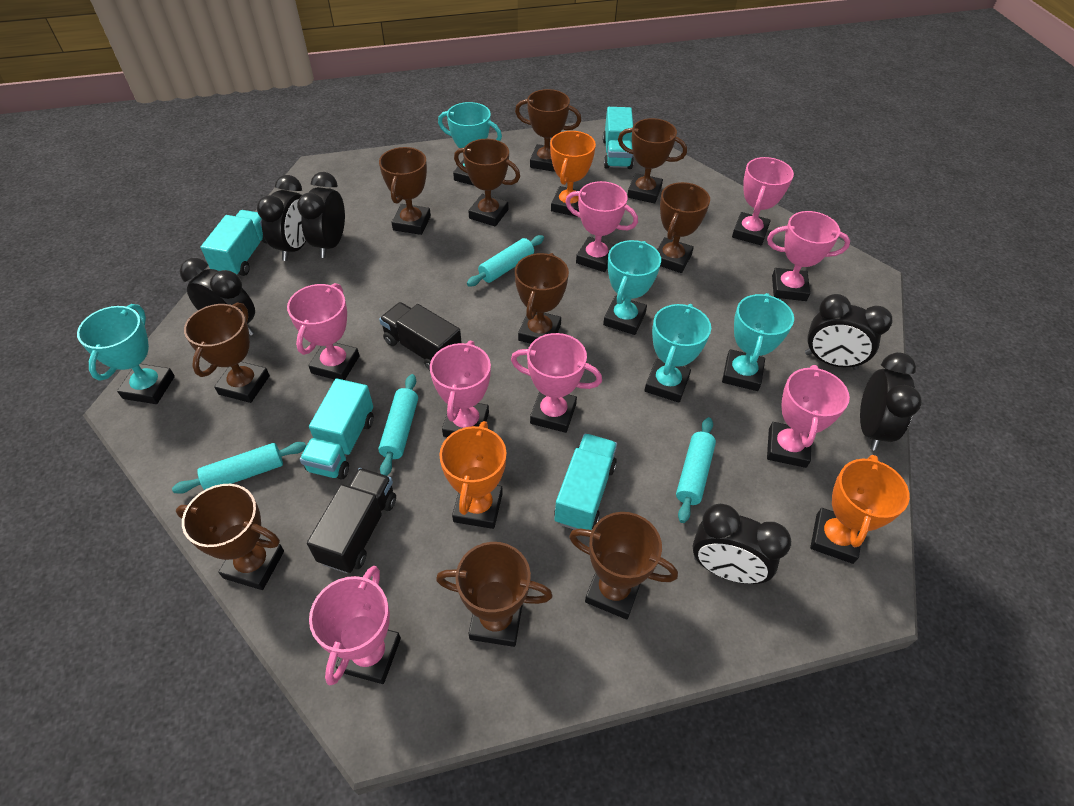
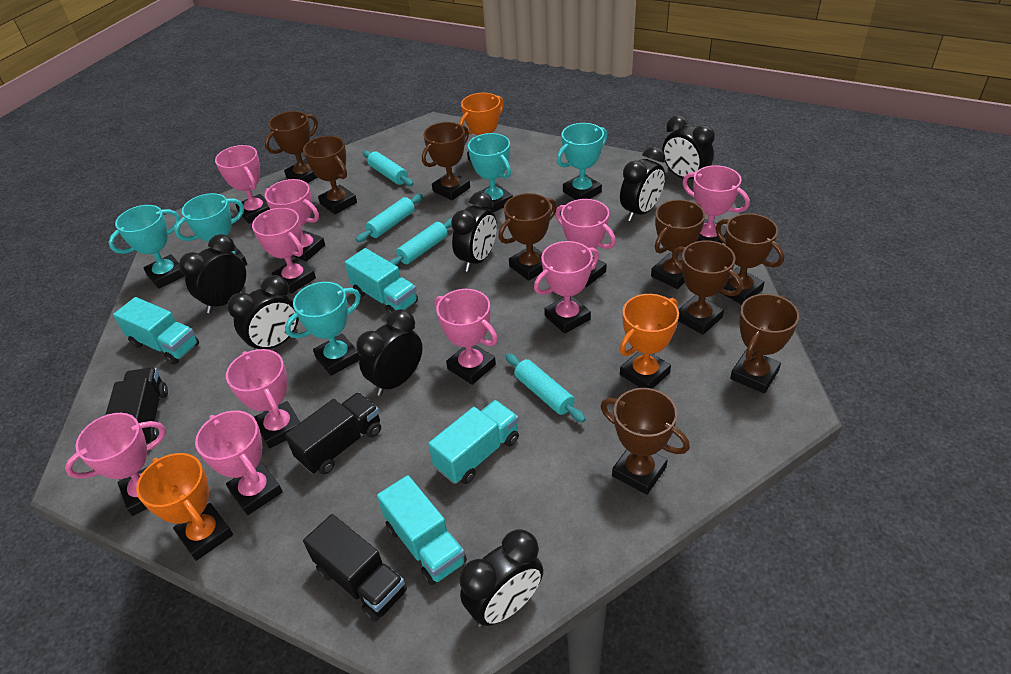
black clock: [180,258,255,336] [257,175,306,261] [297,172,345,258] [692,504,791,584] [805,294,892,370] [860,352,922,451] = 6 -> [179,234,246,313] [227,275,299,350] [356,309,422,396] [451,192,497,272] [459,529,543,627] [620,146,665,221] [662,115,715,179] = 7
black truck: [307,468,396,573] [379,302,462,370] = 2 -> [106,367,168,445] [285,392,381,475] [303,514,407,622] = 3
brown trophy: [176,484,284,590] [184,302,270,403] [379,147,431,235] [436,542,553,647] [454,139,520,227] [515,89,581,172] [515,253,569,344] [569,512,678,619] [618,118,687,203] [657,182,710,273] = 10 -> [265,111,318,183] [303,136,357,214] [422,122,470,200] [498,193,557,281] [601,388,690,495] [651,199,705,289] [672,240,742,335] [716,213,784,305] [730,294,799,393] = 9
pink trophy: [287,283,359,380] [309,566,401,685] [430,341,491,437] [511,333,602,433] [565,181,638,272] [732,157,794,245] [767,211,850,301] [767,365,850,468] = 8 -> [65,413,166,516] [195,410,283,515] [215,145,270,224] [226,349,300,448] [252,208,316,294] [264,179,325,262] [434,289,498,385] [534,241,599,334] [556,199,616,287] [682,165,750,244] = 10

